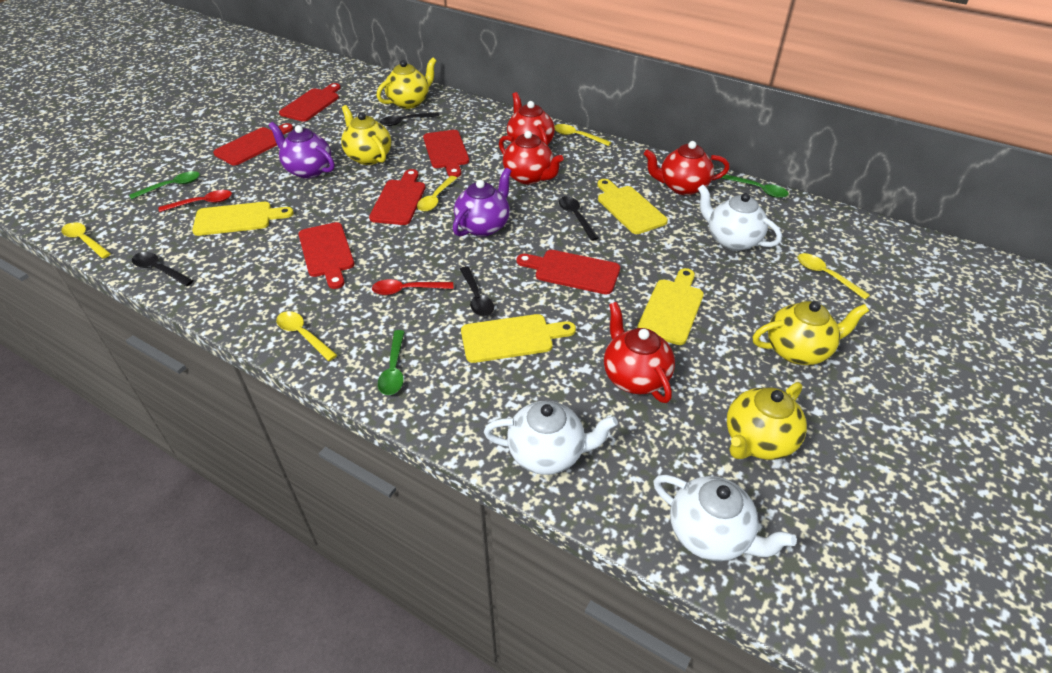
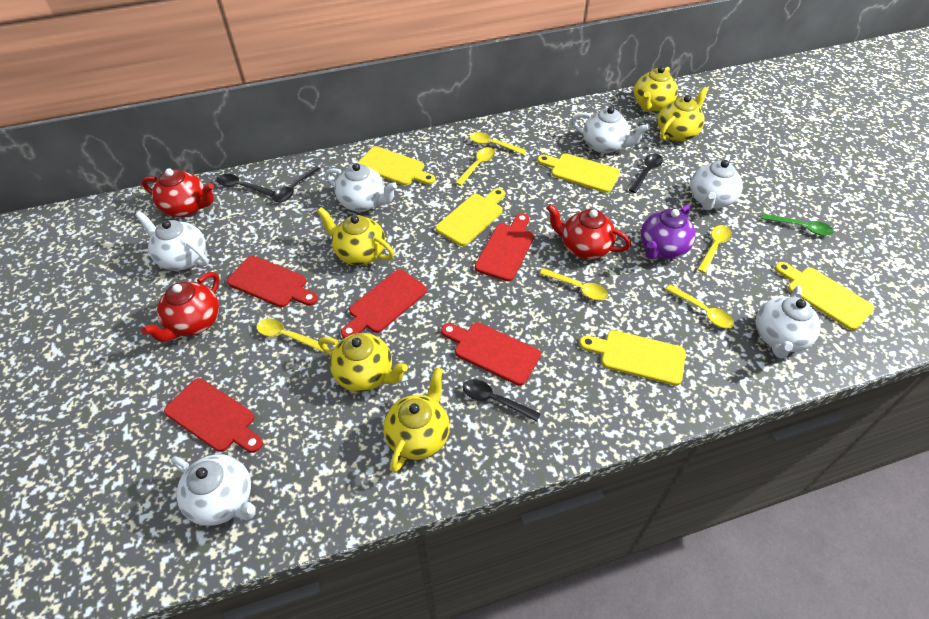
green spoon: [129,171,200,199] [378,330,405,395] [721,174,789,198] = 3 -> [762,213,834,236] = 1
purple teapot: [269,122,335,179] [453,168,511,237] = 2 -> [641,205,696,260] = 1
red cutting board: [213,123,293,165] [279,83,341,122] [299,222,354,289] [369,169,425,225] [423,130,469,177] [516,250,620,294] = 6 -> [164,378,263,453] [227,256,318,307] [341,269,427,338] [441,323,541,386] [475,213,534,281] = 5
red spoon: [158,190,232,212] [372,279,453,295] = 2 -> none = 0
red teapot: [499,131,564,184] [507,92,555,146] [604,302,675,403] [644,141,730,195] = 4 -> [141,272,219,342] [142,168,214,217] [547,204,631,259] = 3
white teapot: [484,401,618,475] [653,475,797,561] [698,185,782,251] = 3 -> [135,211,208,271] [171,454,256,526] [325,163,397,212] [572,107,650,154] [690,156,743,210] [756,286,821,359] = 6
yellow cutting board: [192,202,294,236] [461,314,576,363] [597,179,668,234] [637,268,704,345] = 4 -> [357,146,436,186] [436,188,505,246] [537,153,620,193] [579,330,686,386] [775,262,875,330] = 5
yellow spoon: [61,222,111,259] [276,311,337,361] [417,176,457,212] [554,124,611,146] [798,253,870,300] = 5 -> [257,319,328,352] [455,147,495,186] [469,132,527,155] [539,268,608,300] [666,284,734,328] [697,225,732,273] = 6
yellow teapot: [341,105,391,165] [377,57,437,109] [727,382,807,460] [753,301,869,365] = 4 -> [317,207,394,265] [319,333,408,392] [383,367,450,473] [634,66,678,112] [658,87,709,142] = 5

